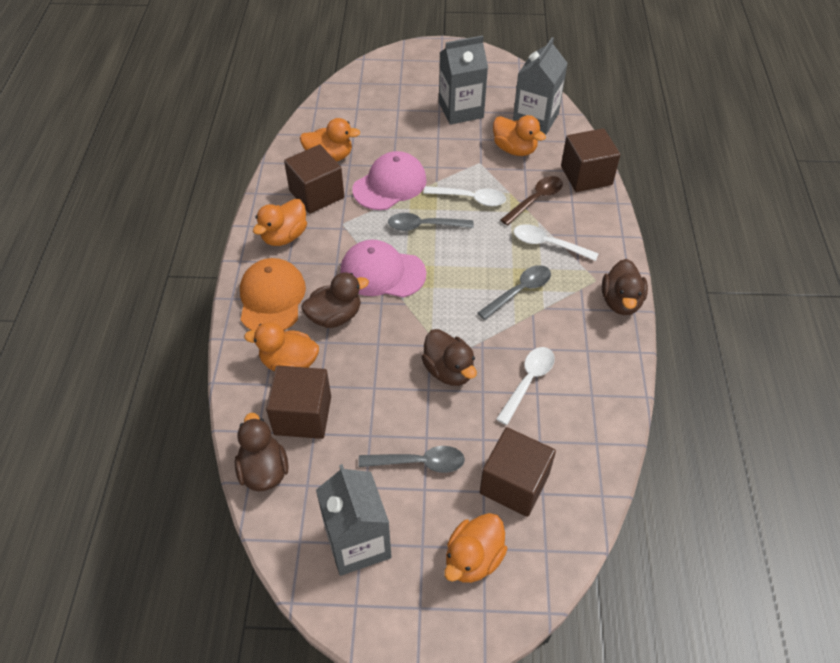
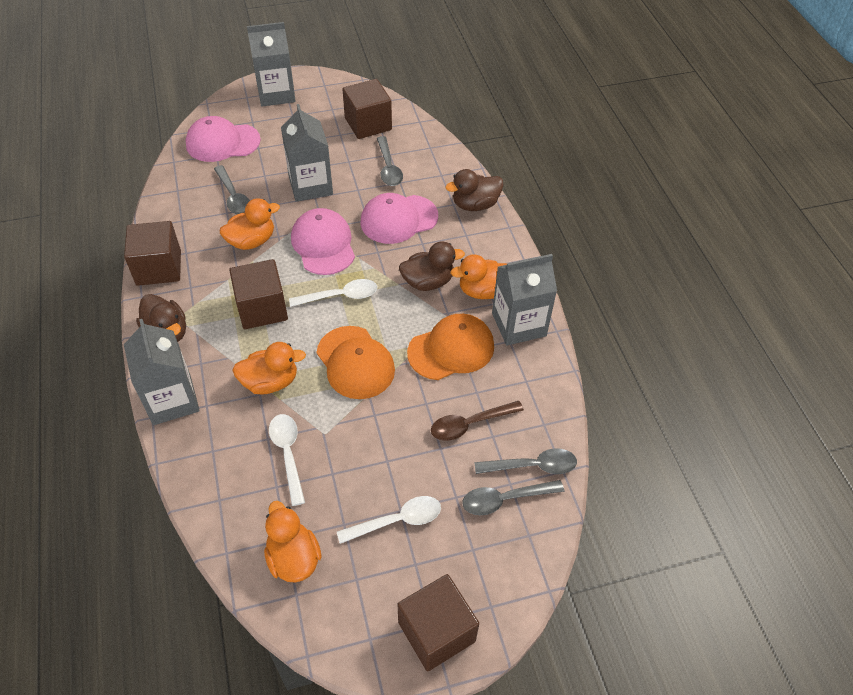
brown duck: [235,413,289,491] [301,273,369,328] [421,329,477,386] [602,259,648,315] = 4 -> [136,294,186,342] [399,241,465,291] [445,169,503,211] = 3
grey carton: [316,464,392,576] [439,35,488,125] [513,37,568,134] = 3 -> [124,319,200,425] [247,22,296,107] [281,104,333,202] [492,254,557,346] = 4
grey spoon: [358,446,465,473] [388,213,474,231] [478,265,551,320] = 3 -> [214,165,250,214] [377,136,403,186] [462,480,564,515] [474,448,577,474] = 4
orange cap: [240,258,306,331] = 1 -> [316,326,395,399] [407,314,494,380] = 2
orange duck: [244,322,319,372] [253,199,307,246] [300,118,360,162] [444,513,507,583] [493,115,546,156] = 5 -> [220,198,280,250] [232,342,306,395] [264,501,322,583] [450,254,507,299] = 4
pink cap: [340,240,426,298] [352,151,427,210] = 2 -> [186,116,261,162] [291,208,355,275] [360,193,438,244] = 3

